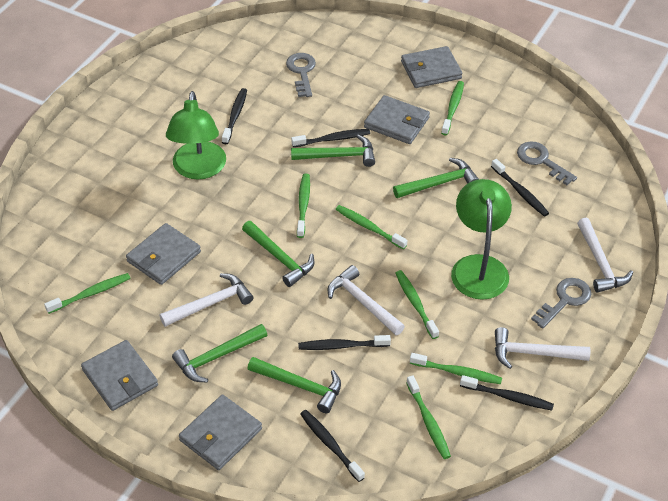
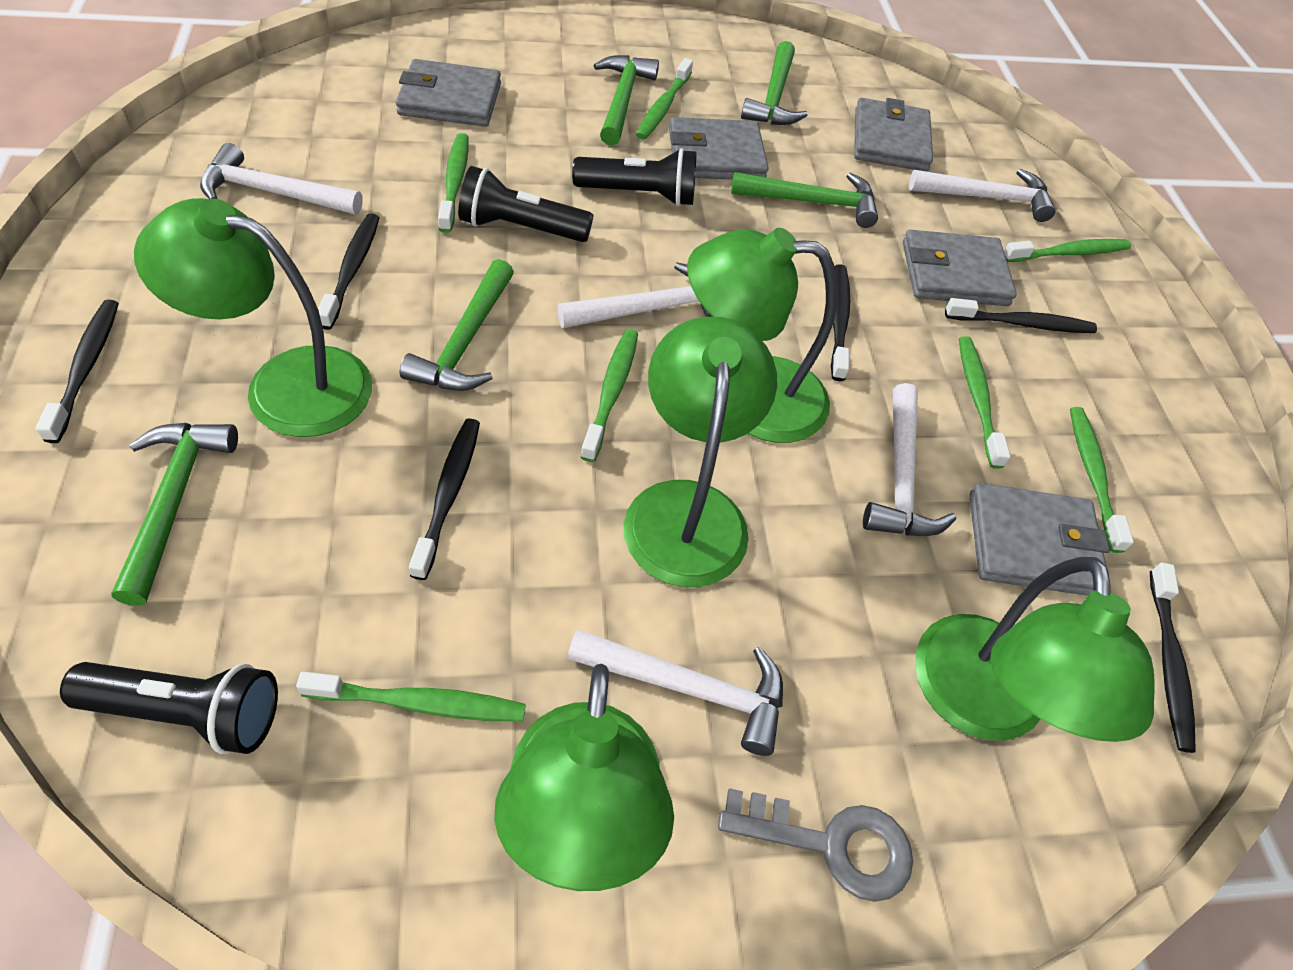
black flashlight: none = 0 -> [60,662,278,754] [458,166,593,242] [572,148,696,206] = 3
green lamp: [166,91,226,180] [451,179,512,300] = 2 -> [134,198,372,437] [494,664,674,891] [624,317,777,587] [687,228,837,443] [915,557,1155,742] = 5
grey key: [286,53,316,97] [517,141,577,185] [531,278,591,329] = 3 -> [718,788,913,902] = 1
white hammer: [160,273,253,327] [327,265,405,335] [495,327,591,369] [577,218,633,293] = 4 -> [200,143,363,214] [557,262,712,328] [567,629,783,756] [863,383,956,536] [909,169,1056,222] = 5

